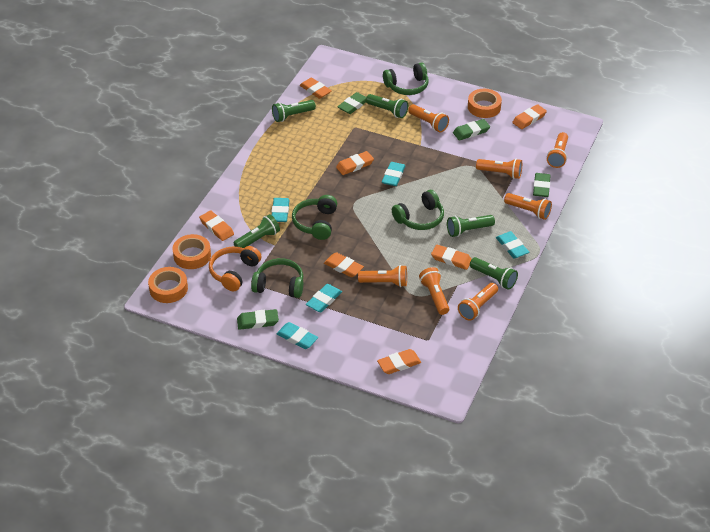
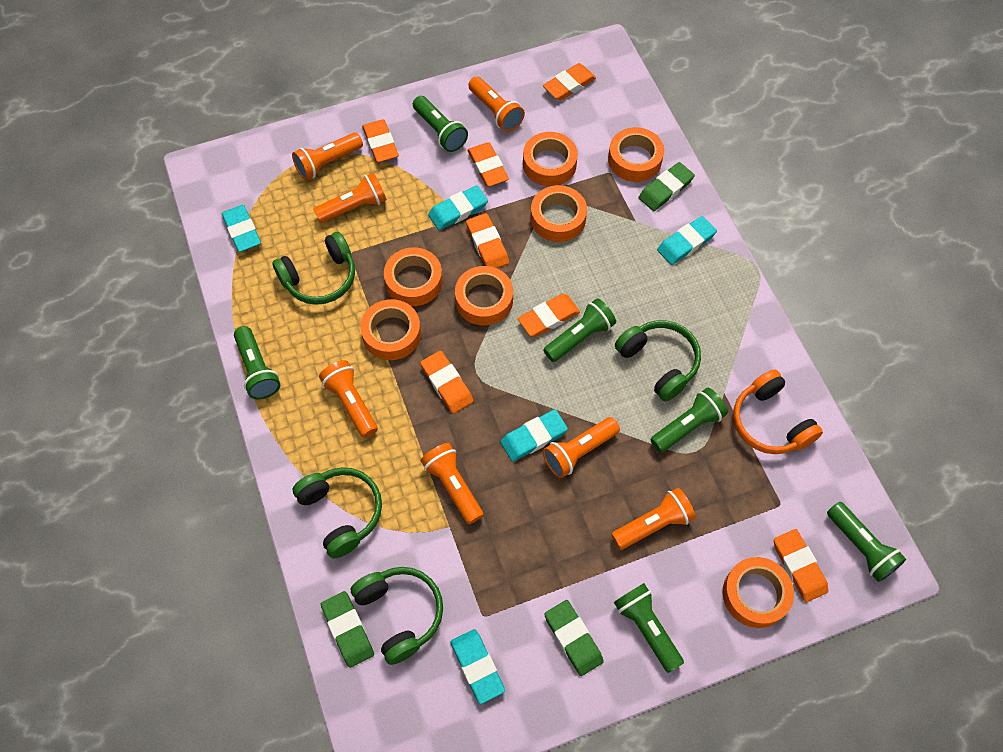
green eraser: [237,309,279,330] [337,92,366,114] [453,119,490,141] [533,173,551,197] = 4 -> [321,591,374,668] [544,600,604,676] [639,162,695,211] = 3
green flashlight: [234,214,280,248] [272,100,316,122] [366,94,408,118] [447,215,495,237] [470,257,518,290] = 5 -> [234,326,280,399] [413,96,468,152] [543,298,616,362] [614,583,684,673] [650,388,728,453] [827,502,906,582] = 6
orange tape: [148,267,188,303] [173,234,211,269] [468,89,502,118] = 3 -> [360,299,421,360] [384,247,443,306] [455,266,513,326] [523,132,578,186] [531,185,587,242] [608,127,664,182] [723,557,794,628] = 7

